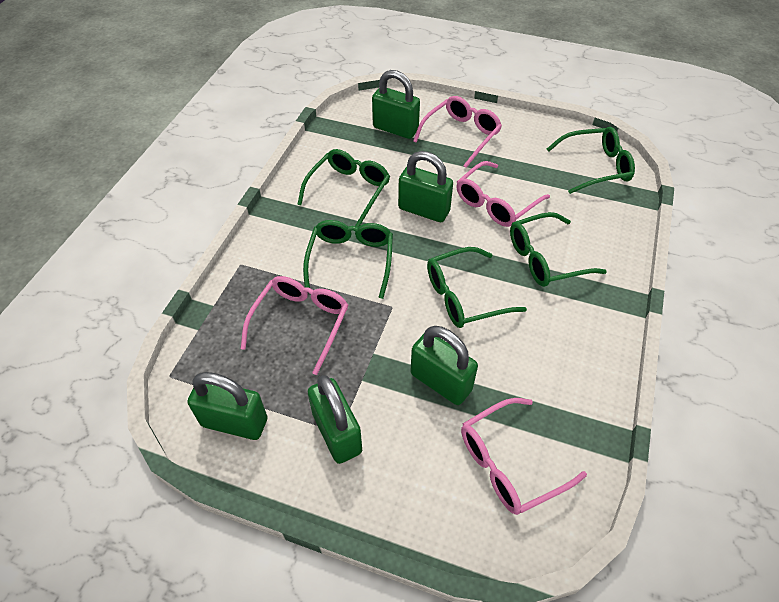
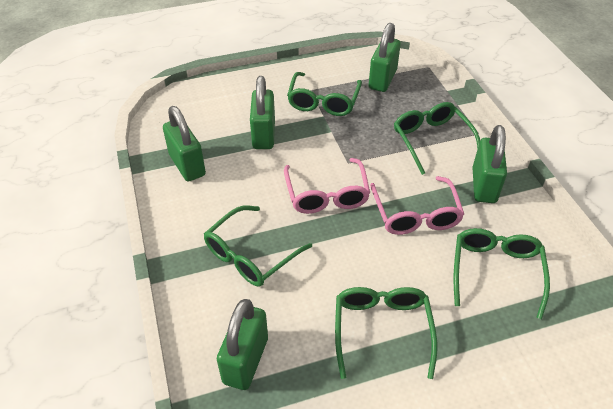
pink glasses: [241,276,348,375] [413,96,502,168] [456,161,550,227] [461,398,587,515] = 4 -> [284,158,370,214] [370,176,464,235] = 2

